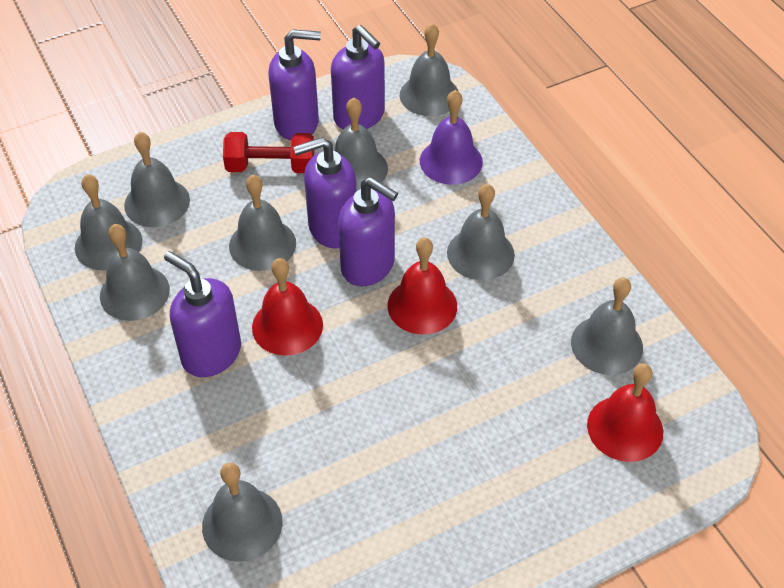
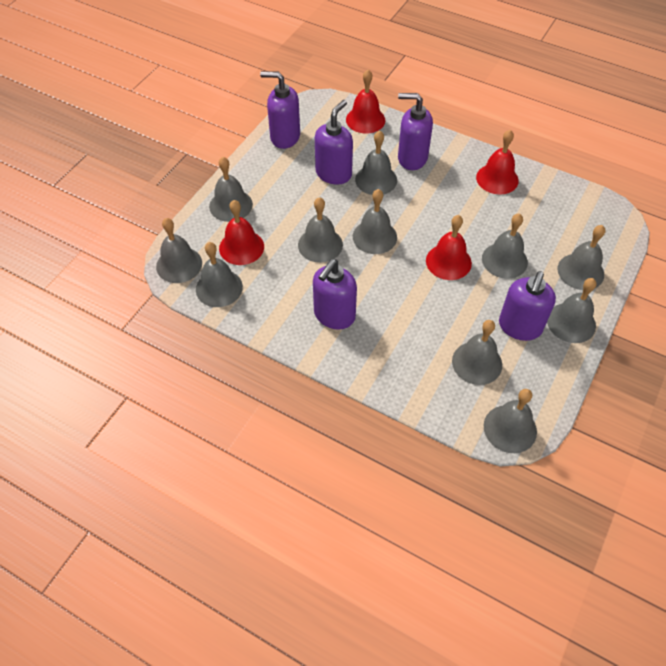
grey bell: [75,174,142,271] [100,224,170,321] [124,132,190,227] [202,462,283,562] [229,175,296,271] [335,97,388,192] [400,23,459,116] [447,184,515,280] [571,277,643,375] = 9 -> [156,218,202,283] [196,242,243,307] [209,157,253,222] [298,197,343,263] [353,189,397,254] [355,130,397,195] [452,320,502,385] [482,213,528,279] [484,389,537,453] [547,278,597,343] [558,225,605,290] = 11
purple bell: [420,90,483,185] = 1 -> none = 0
red bell: [252,258,323,356] [387,237,457,335] [587,363,663,462] = 3 -> [219,200,264,265] [346,70,385,133] [426,215,472,280] [476,130,519,195] = 4
red dumbbell: [223,132,314,173] = 1 -> none = 0

